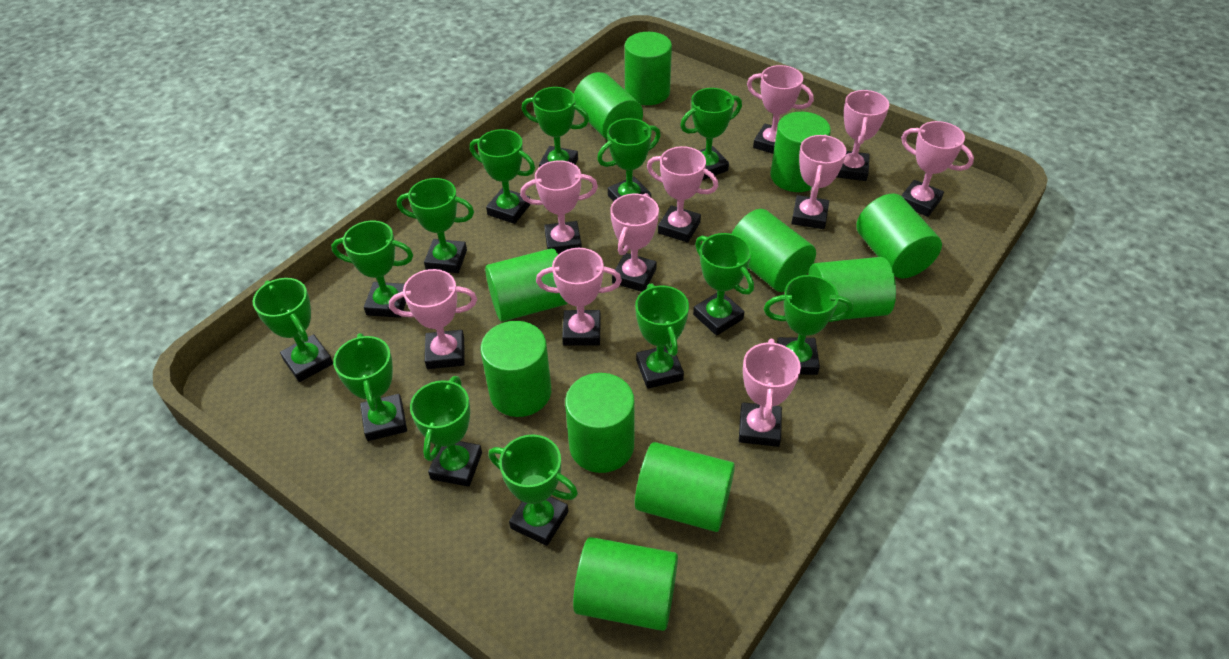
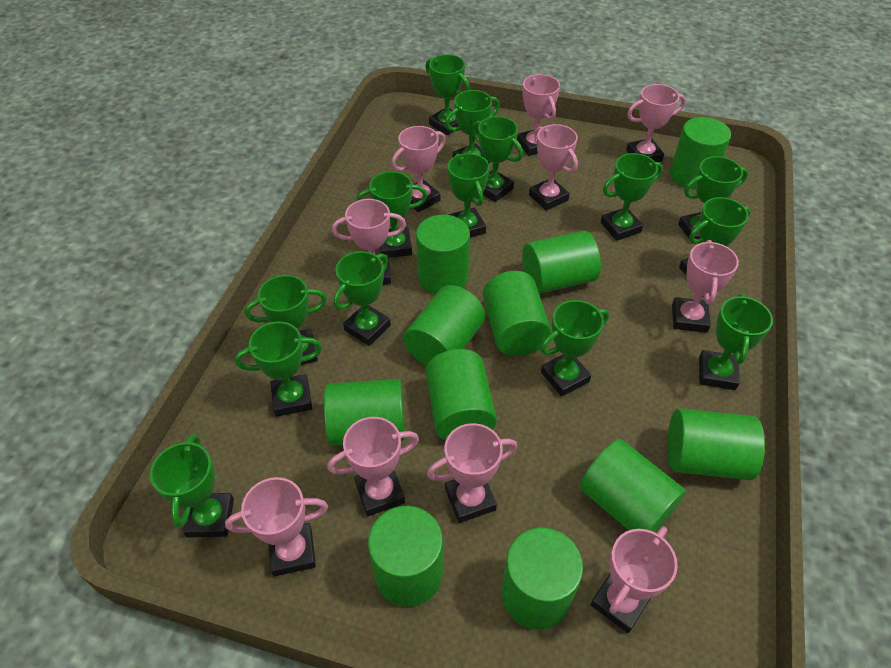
green trophy: [253,278,333,382] [331,221,413,318] [333,333,407,441] [397,178,474,273] [410,376,482,487] [470,129,535,224] [489,434,578,546] [522,87,589,167] [597,118,661,202] [635,283,689,389] [680,88,742,180] [693,233,754,336] [764,275,853,375] = 13 -> [150,434,234,538] [235,321,322,417] [245,275,327,365] [333,251,391,346] [356,171,428,258] [425,54,470,135] [445,90,500,165] [448,153,490,238] [472,116,523,202] [540,300,609,397] [601,153,663,241] [678,156,748,239] [679,197,751,276] [699,294,773,390] = 14

